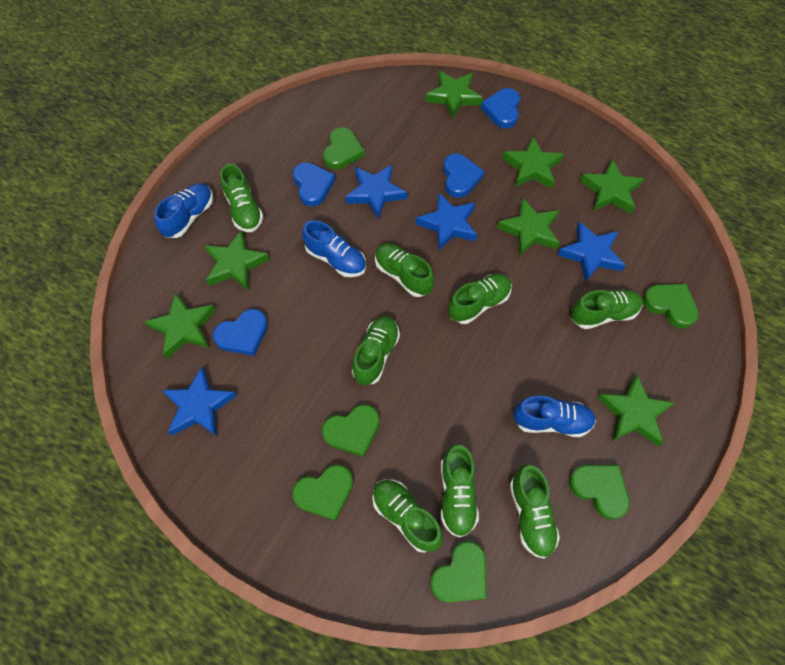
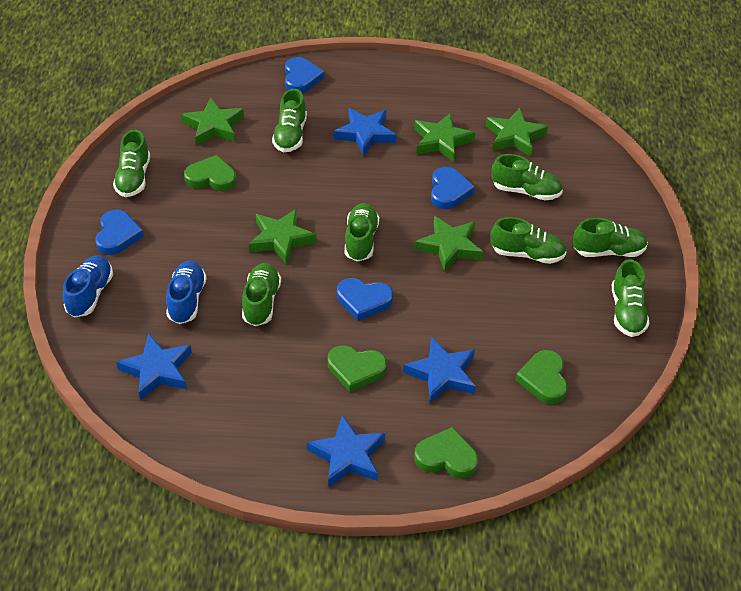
blue shoe: [154,183,213,238] [302,220,366,277] [513,395,596,437] = 3 -> [63,256,113,317] [166,261,207,324] = 2
green heart: [292,465,353,521] [322,404,380,457] [323,127,365,170] [430,541,487,603] [569,465,630,520] [643,284,699,329] = 6 -> [184,155,236,191] [328,345,387,392] [415,427,478,478] [515,350,568,404] = 4
green star: [145,292,216,359] [204,230,270,291] [425,71,483,119] [497,198,560,256] [502,137,564,189] [580,159,644,214] [598,374,674,446] = 7 -> [181,98,244,145] [249,209,317,264] [414,113,475,162] [415,216,483,272] [485,108,548,156] = 5

